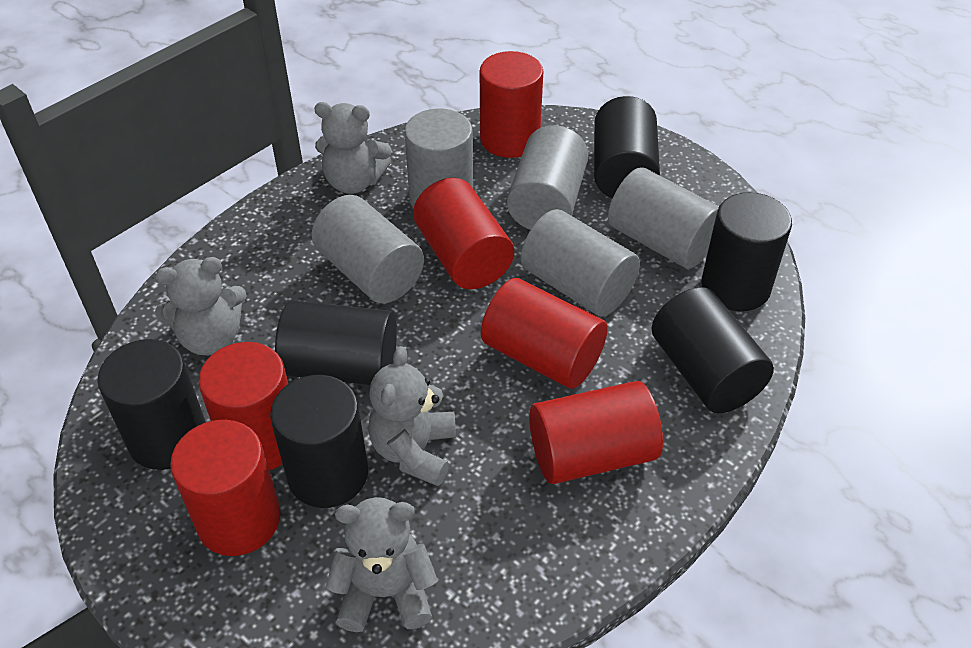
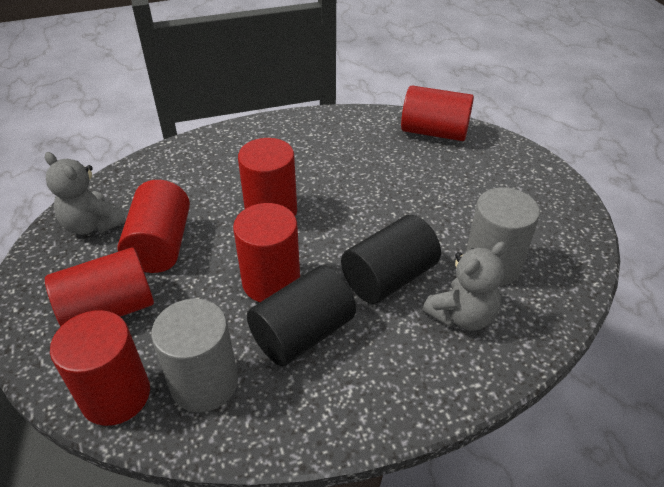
black cylinder: [97,339,206,470] [270,375,368,508] [275,300,397,385] [594,96,660,198] [652,287,774,413] [702,192,792,311] = 6 -> [247,265,356,366] [341,215,441,304] = 2
grey cylinder: [312,195,424,303] [404,109,473,209] [507,125,589,230] [521,209,640,316] [608,167,719,269] = 5 -> [151,299,238,412] [466,187,540,286] = 2
grey teddy bear: [155,257,247,355] [314,102,391,194] [325,497,438,632] [368,346,456,486] = 4 -> [44,152,126,235] [422,242,506,330] = 2

